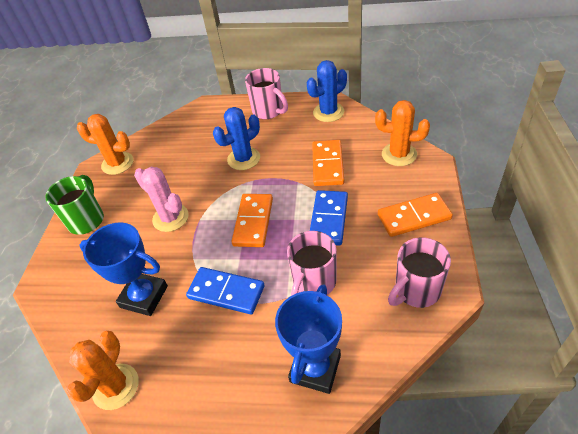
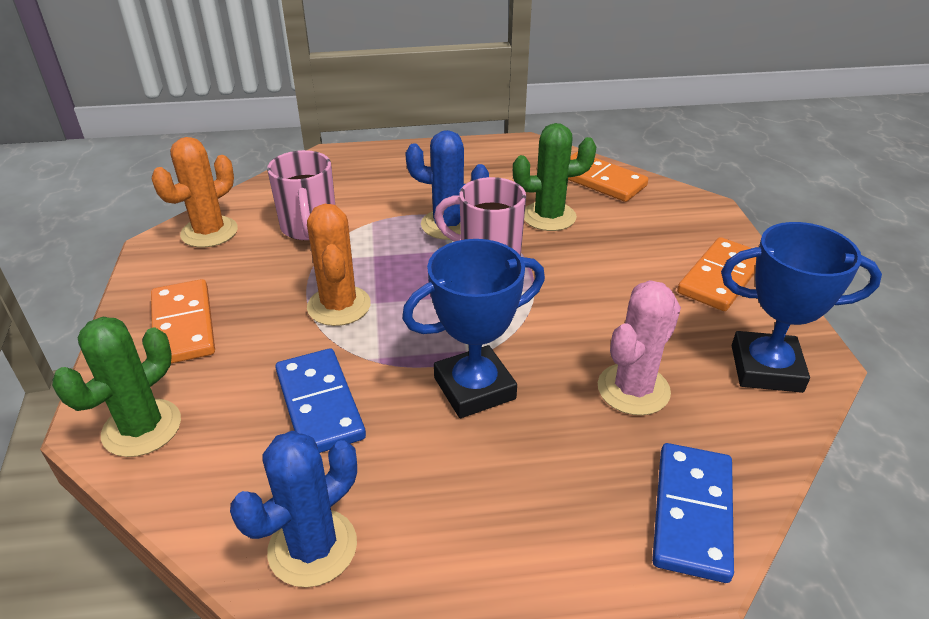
green cactus: none = 0 -> [52,317,181,457] [513,123,596,231] = 2
green mug: [45,175,104,235] = 1 -> none = 0
orange cactus: [67,331,139,410] [77,114,133,175] [375,100,430,166] = 3 -> [152,137,238,247] [307,204,371,326] = 2
pink mug: [245,68,288,119] [287,231,337,296] [388,237,451,308] = 3 -> [267,150,335,240] [434,177,526,256] = 2

